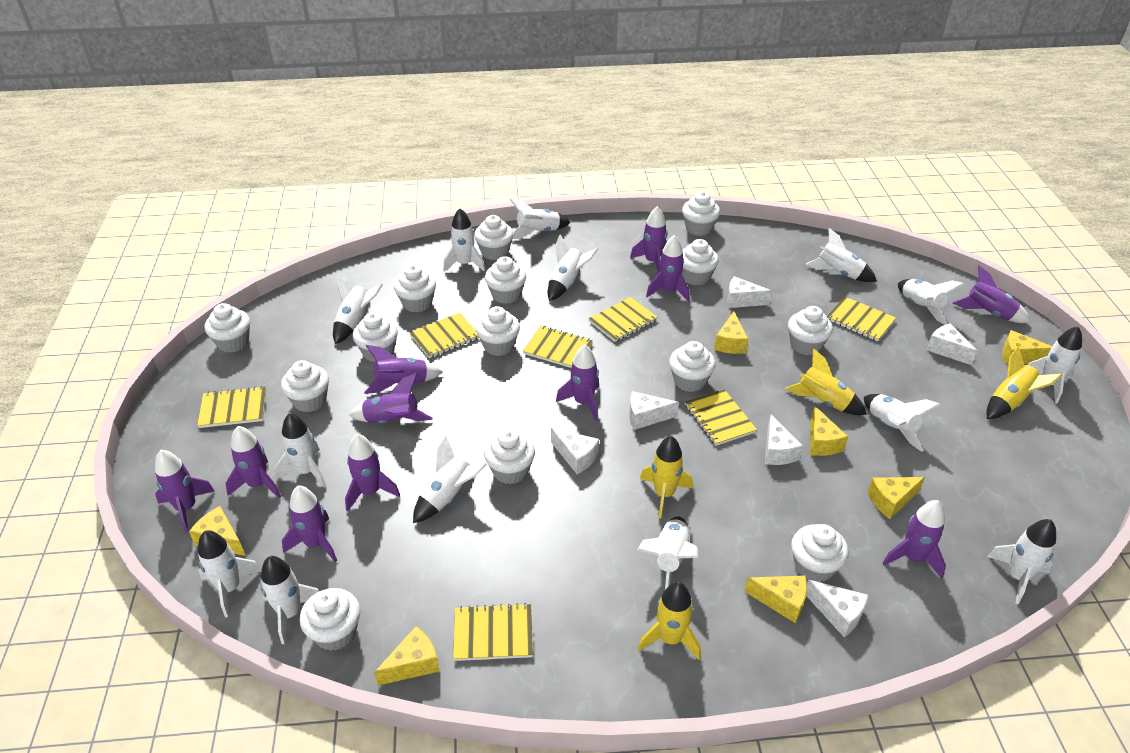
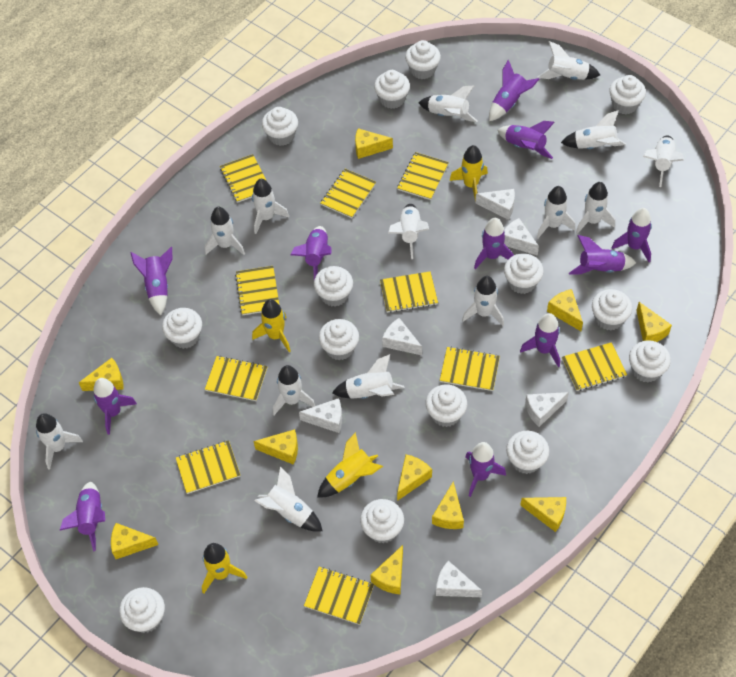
yellow cheese: [189,506,246,556] [374,626,440,685] [714,311,748,354] [744,576,807,623] [810,406,848,456] [867,477,925,519] [1002,330,1052,365] = 7 -> [79,358,124,391] [111,523,159,559] [254,429,298,465] [355,128,393,159] [370,545,403,594] [397,454,432,501] [432,481,464,529] [520,497,566,532] [547,289,583,331] [636,302,672,342] = 10
yellow notebook: [197,386,266,428] [409,313,479,358] [453,603,533,661] [523,326,593,368] [588,297,658,342] [685,389,757,446] [827,296,896,341] = 7 -> [176,440,240,494] [205,356,268,401] [220,154,267,203] [235,266,279,315] [304,567,374,625] [321,169,376,218] [380,271,438,313] [397,152,449,200] [440,347,500,391] [562,342,627,391] = 10

